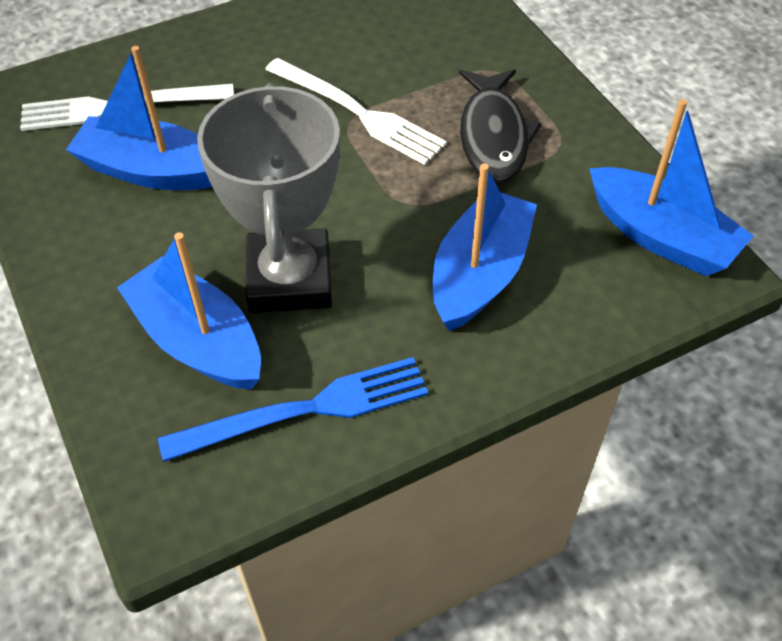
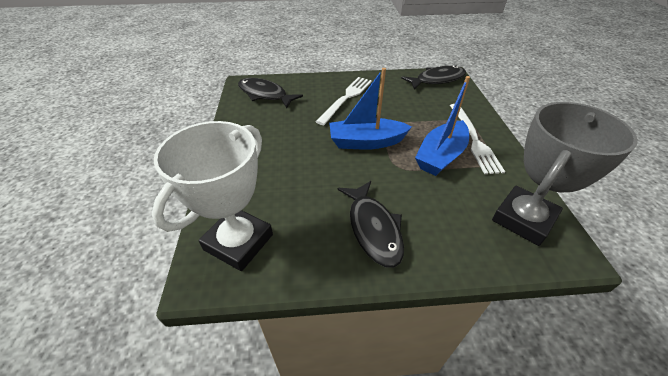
black fish: [459,69,542,183] = 1 -> [238,78,303,108] [337,181,404,268] [401,65,466,90] = 3
blue boat: [66,46,212,190] [117,232,261,390] [433,163,537,331] [589,99,754,276] = 4 -> [329,68,412,150] [415,76,470,176] = 2
blue fork: [158,357,428,462] = 1 -> none = 0
white trophy: none = 0 -> [152,121,273,271] = 1

